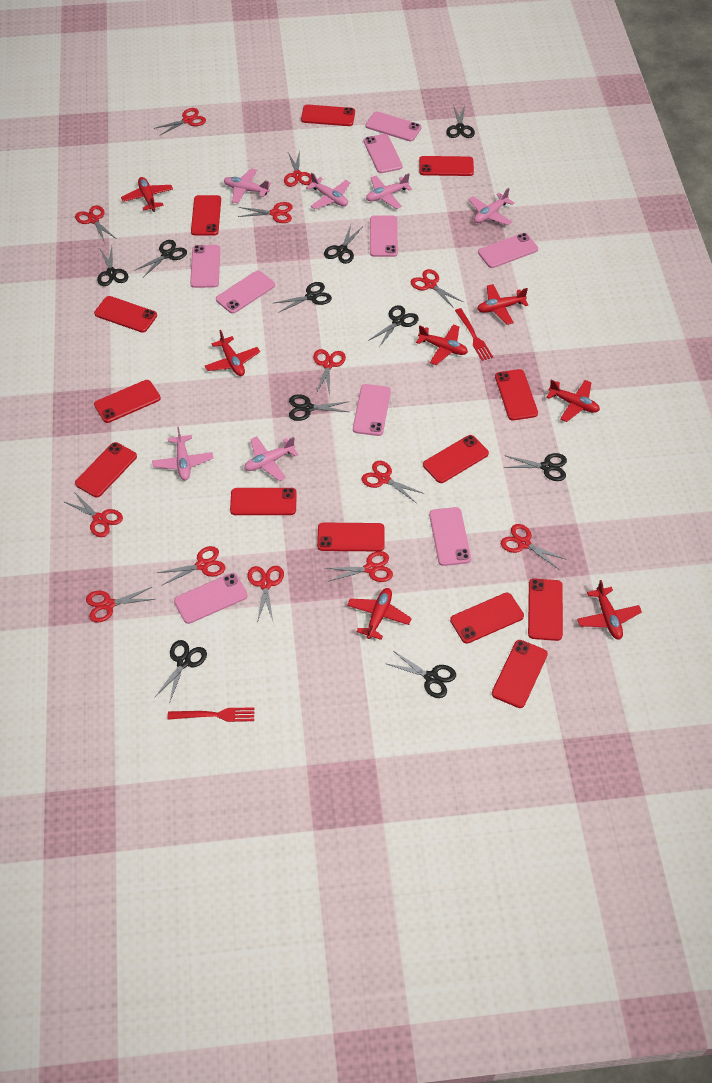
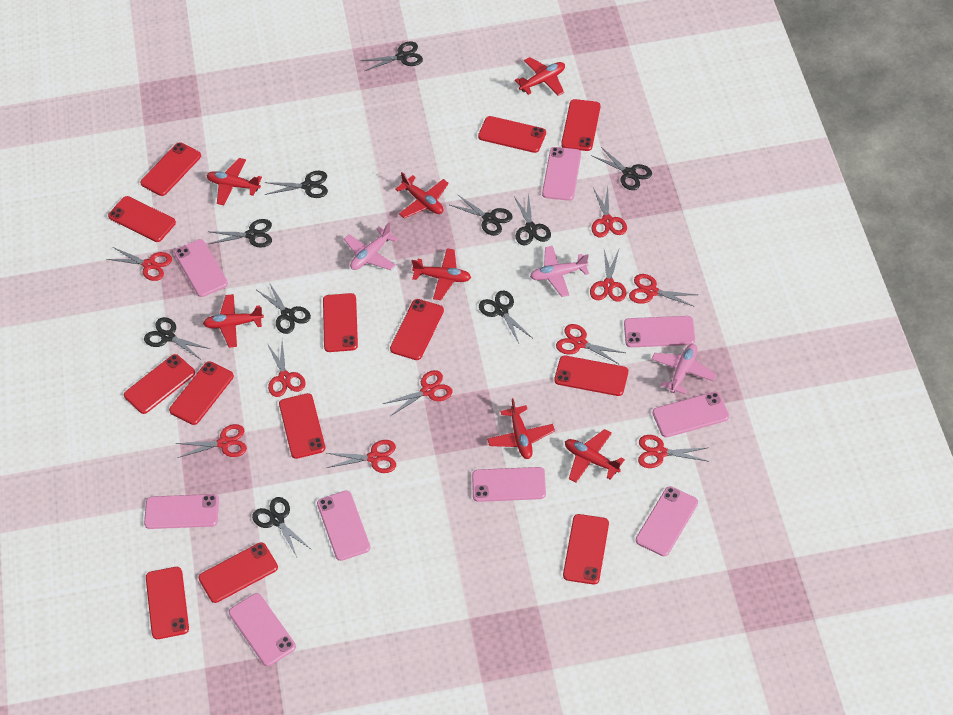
pink plane: [152,427,213,480] [224,168,271,204] [244,436,298,481] [306,172,350,210] [366,173,412,209] [469,188,514,225] = 6 -> [344,223,398,270] [530,246,589,297] [651,344,717,394] = 3
red fork: [168,707,255,722] [455,308,493,361] = 2 -> none = 0
red scissors: [63,492,123,537] [75,205,116,243] [86,587,156,622] [154,108,206,136] [157,546,226,585] [238,202,293,223] [247,566,284,623] [284,151,312,187] [313,349,346,395] [325,551,393,582] [361,461,425,503] [411,269,463,308] [501,524,567,569] = 13 -> [107,247,172,281] [176,424,247,458] [267,342,306,397] [326,440,396,473] [383,370,452,416] [556,324,625,365] [590,250,626,302] [591,187,627,238] [629,274,697,307] [638,435,709,468] = 10

